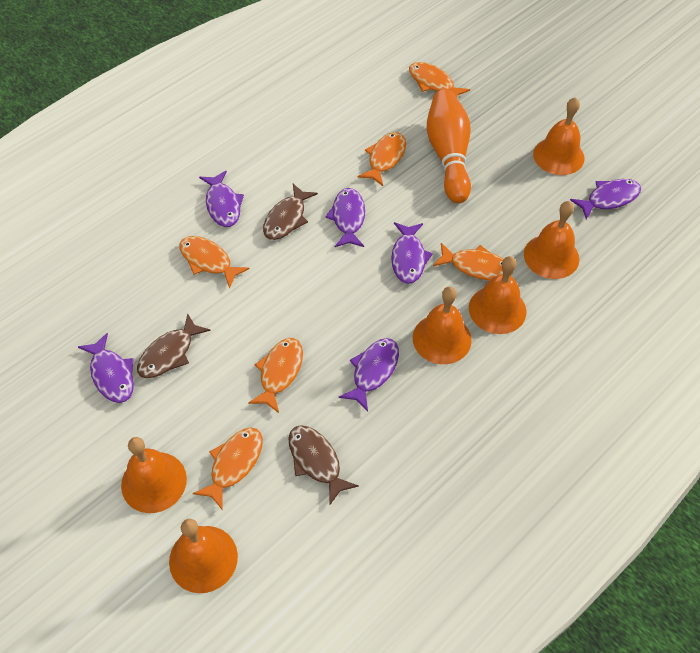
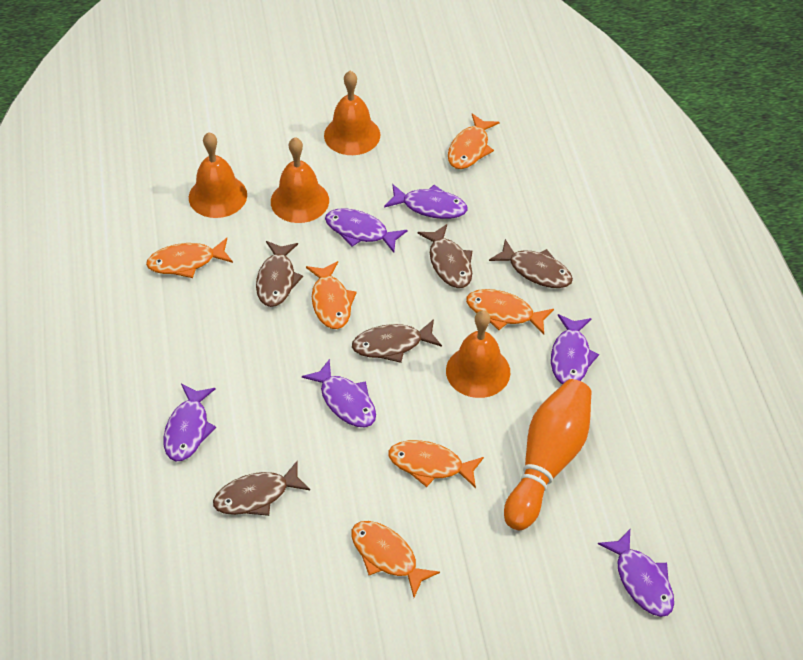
brown fish: [137,313,211,378] [263,184,318,240] [288,425,359,504] = 3 -> [213,461,310,516] [256,241,303,307] [352,319,442,363] [417,224,473,288] [489,239,573,288] = 5
orange bell: [121,437,187,513] [169,519,238,593] [413,287,472,364] [469,256,526,334] [524,201,579,279] [533,97,585,175] = 6 -> [189,132,247,218] [271,137,329,223] [324,71,380,155] [446,310,510,398] = 4

